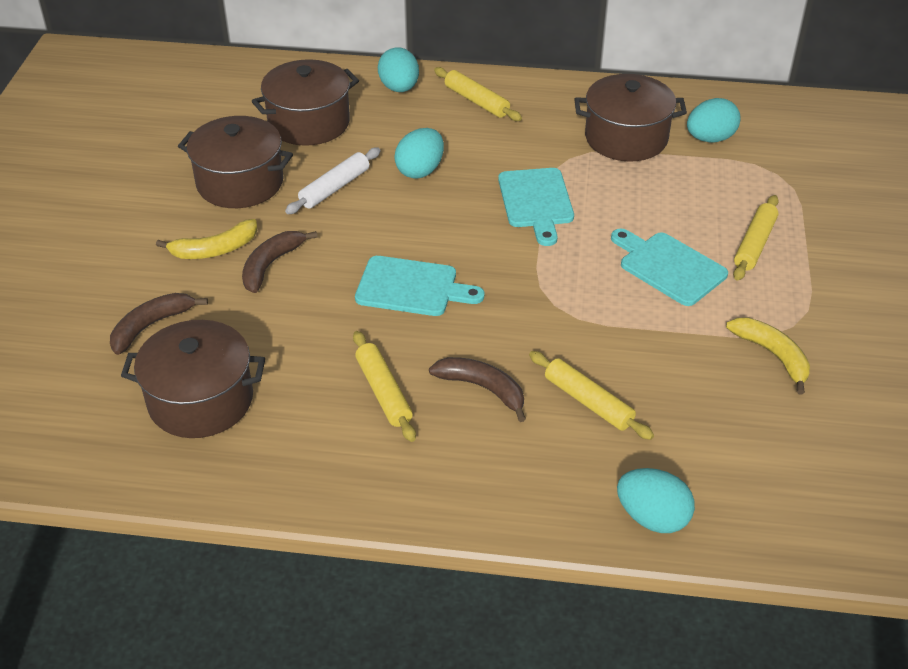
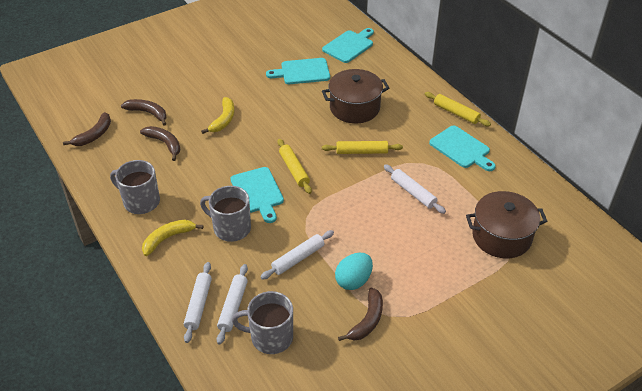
brown banana: [110,293,208,355] [242,231,318,293] [429,357,526,422] = 3 -> [63,112,111,146] [121,99,167,126] [140,126,180,161] [338,288,383,341] = 4
brown pot: [121,320,265,438] [178,116,293,208] [252,59,359,146] [574,74,687,162] = 4 -> [322,69,389,123] [466,191,548,258] = 2
grey mug: none = 0 -> [110,160,160,214] [200,186,251,242] [232,291,293,354] = 3
turquoise cutting board: [355,256,484,316] [498,168,574,246] [611,229,728,306] = 3 -> [230,167,284,223] [266,58,330,84] [322,28,374,63] [429,125,496,171] = 4
turquoise egg: [378,47,419,92] [394,128,444,179] [617,468,695,533] [687,98,741,142] = 4 -> [335,253,373,290] = 1
white rolling pin: [285,148,381,214] = 1 -> [184,262,212,343] [217,264,248,345] [261,230,334,280] [384,164,446,214] = 4
yellow rolling pin: [353,331,416,442] [434,67,522,121] [529,351,654,440] [733,195,779,281] = 4 -> [277,139,312,194] [322,141,403,154] [425,92,491,126] = 3

